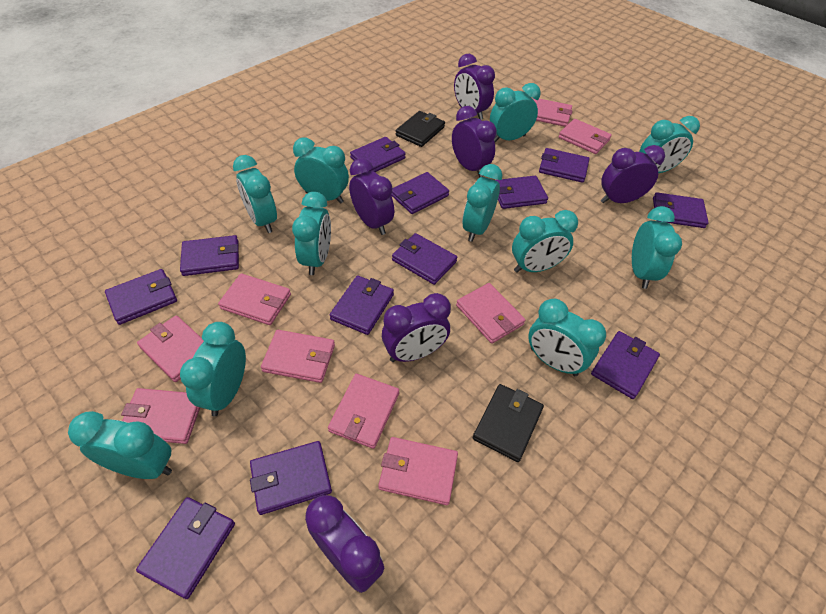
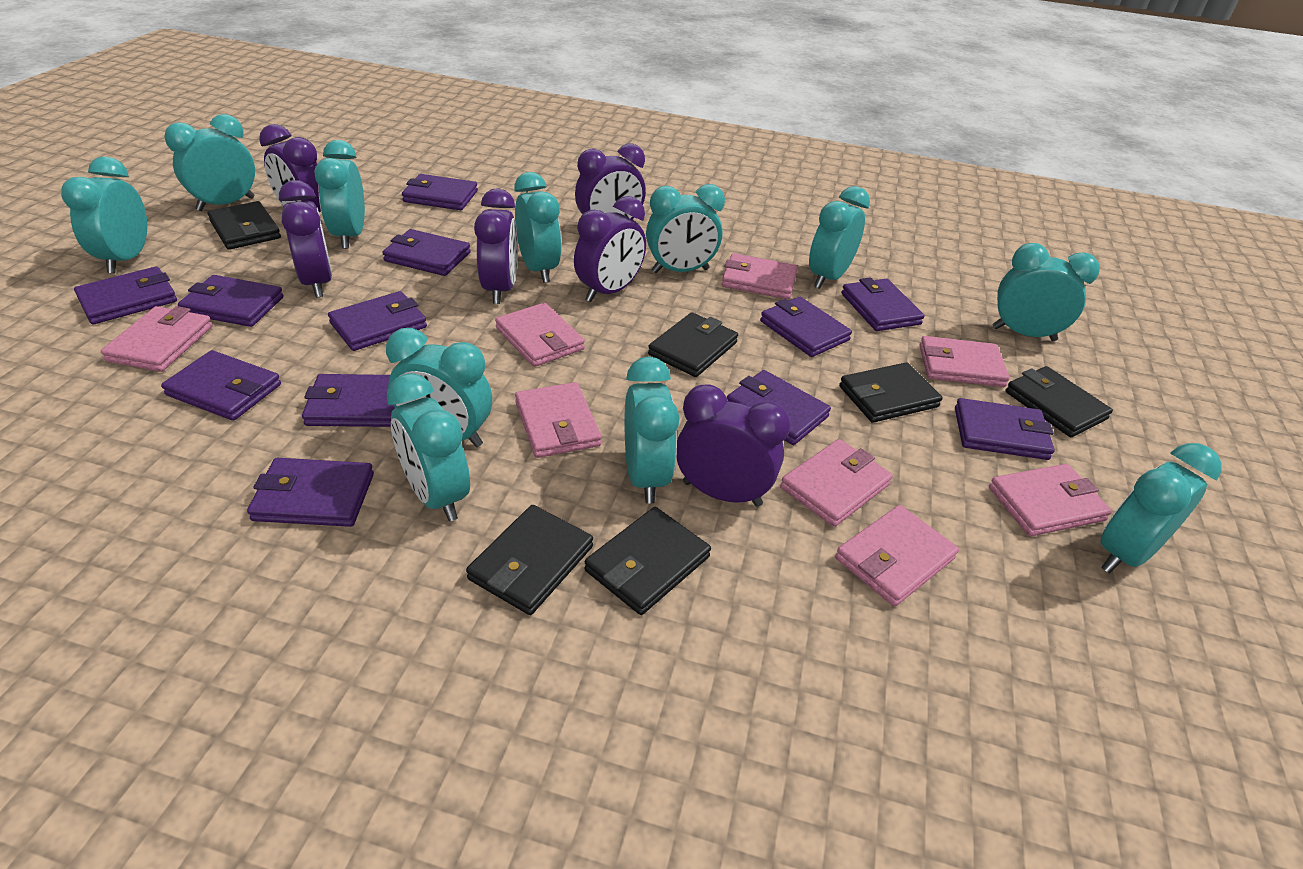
black wallet: [396,111,445,147] [473,384,544,462] = 2 -> [208,201,281,250] [466,505,593,615] [584,507,711,615] [648,312,738,377] [839,362,943,423] [1006,366,1113,437] = 6
pink wallet: [121,388,200,444] [137,315,204,382] [218,273,291,325] [261,330,335,383] [328,374,399,449] [378,437,458,505] [456,283,525,344] [532,98,573,127] [558,119,612,154] = 9 -> [101,306,213,372] [495,303,585,367] [515,382,602,458] [722,253,798,299] [780,439,893,527] [835,505,959,606] [919,336,1009,387] [989,464,1112,536] = 8

